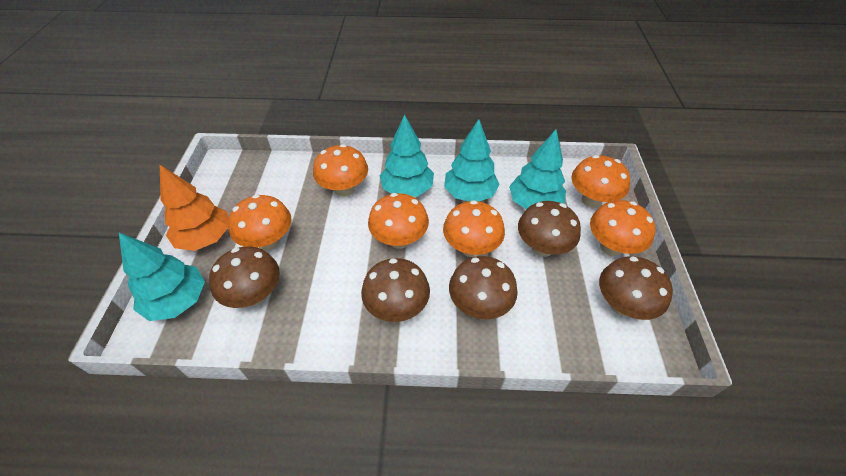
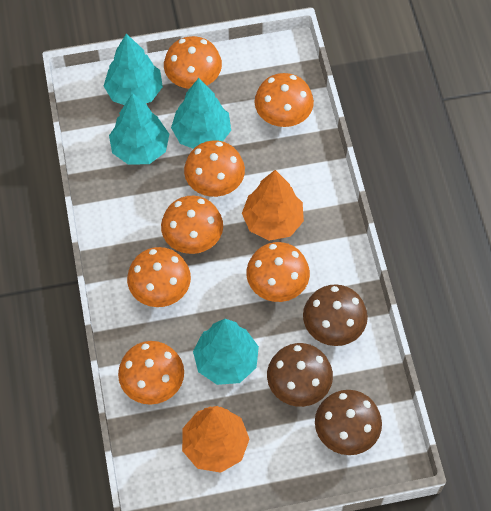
brown mushroom: [209,246,280,308] [361,258,430,322] [449,256,518,319] [518,201,581,257] [599,256,673,320] = 5 -> [267,343,333,407] [303,284,368,346] [315,390,382,455] = 3
orange mushroom: [228,194,291,251] [313,144,368,197] [368,193,429,249] [443,200,505,257] [572,155,630,208] [590,200,656,256] = 6 -> [118,341,184,405] [127,247,191,307] [161,196,223,254] [164,36,222,89] [184,141,245,197] [246,242,310,302] [255,73,314,127] = 7
orange tree: [160,165,228,251] = 1 -> [182,406,249,473] [242,170,304,241] = 2

